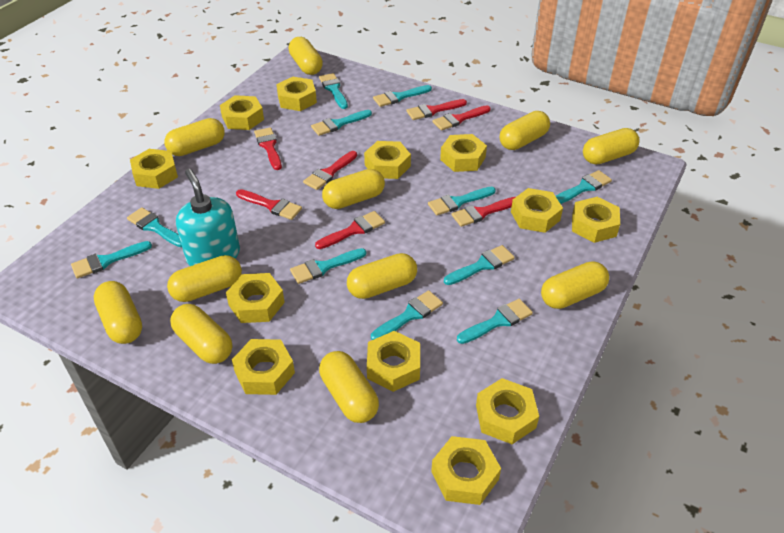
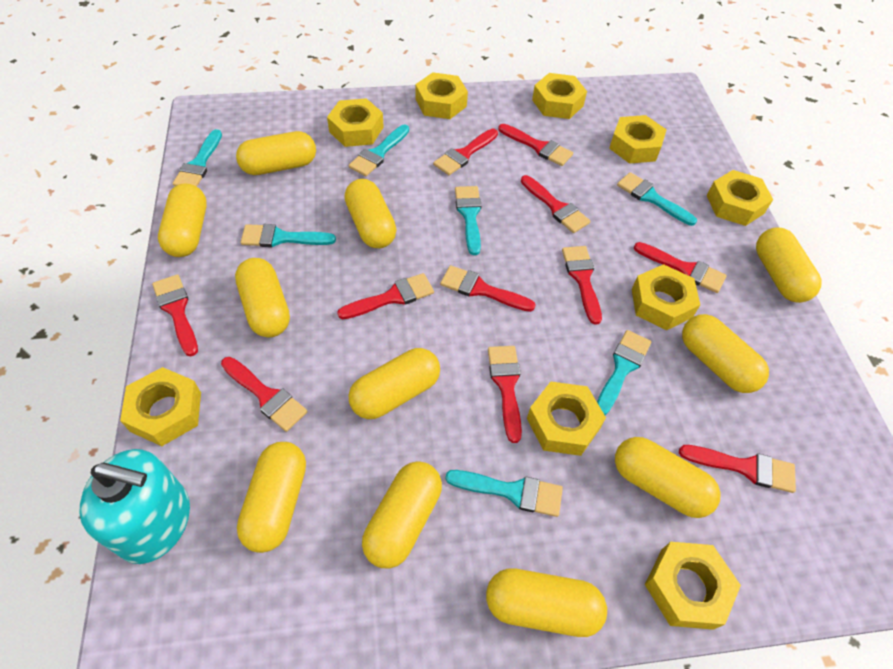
red brush: [236,189,302,220] [254,127,282,170] [303,151,357,190] [315,211,385,249] [406,99,467,120] [432,105,491,131] [452,197,515,227] = 7 -> [152,274,198,356] [221,357,307,432] [337,273,434,319] [433,129,498,175] [440,265,536,312] [488,346,522,443] [498,124,573,166] [521,175,590,233] [562,246,602,325] [634,242,726,293] [679,445,796,493] = 11
turquoise brush: [71,241,152,278] [127,207,182,247] [290,248,366,284] [311,110,372,136] [319,73,348,109] [371,290,443,340] [373,85,432,107] [428,187,496,215] [444,245,515,285] [457,299,533,344] [556,170,612,204] = 11 -> [173,129,222,187] [241,224,336,247] [349,125,409,176] [445,470,563,517] [455,186,482,255] [597,330,651,415] [617,172,697,226] = 7
yellow nut: [130,149,178,189] [220,95,264,130] [226,273,285,323] [232,339,295,395] [276,77,317,111] [364,141,411,179] [367,331,420,392] [431,436,501,505] [440,134,487,172] [476,378,539,444] [511,188,563,233] [572,197,620,243] = 12 -> [120,367,201,446] [327,98,384,147] [415,72,468,119] [527,382,606,456] [532,73,587,119] [609,115,667,164] [632,264,700,330] [645,542,741,630] [707,170,773,226] = 9

